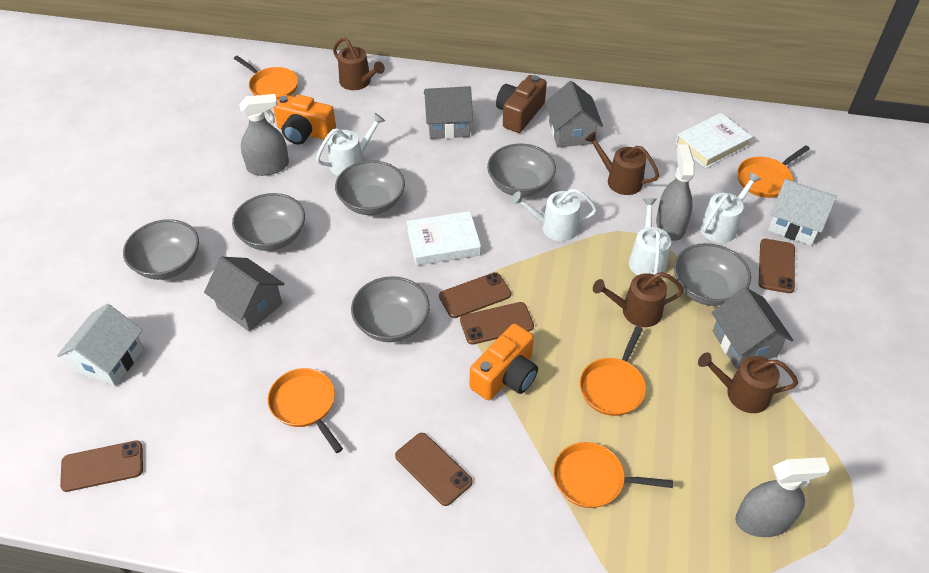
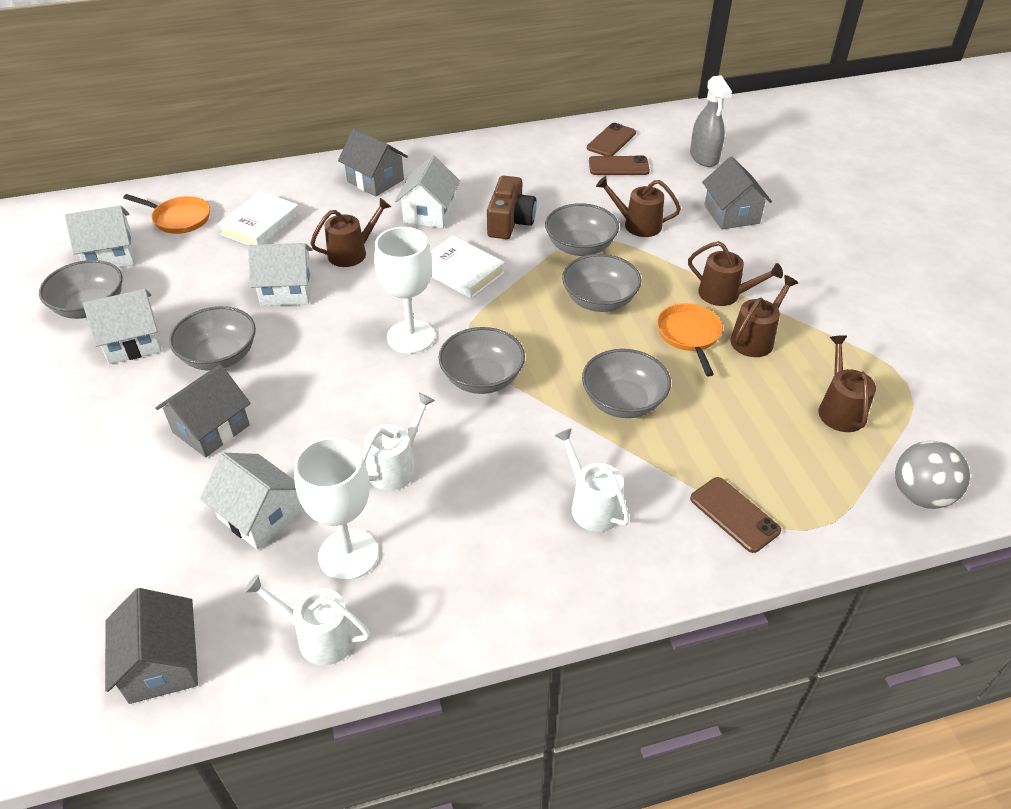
brown phone: [60,440,143,492] [395,433,473,506] [439,272,511,318] [460,302,534,345] [759,239,795,293] = 5 -> [587,123,636,156] [589,155,650,175] [690,477,781,553] = 3
brown watering can: [333,37,385,90] [585,132,659,195] [593,272,684,327] [698,352,798,413] = 4 -> [310,198,391,267] [596,176,681,237] [688,241,783,306] [730,275,798,357] [818,335,876,432] = 5
grey ball: none = 0 -> [895,441,970,509] = 1
grey spray bottle: [239,94,289,176] [656,144,695,241] [735,457,829,537] = 3 -> [690,75,732,167] = 1
orange camera: [273,95,336,145] [470,324,538,400] = 2 -> none = 0
orange pan: [234,56,298,100] [268,368,343,453] [553,442,673,508] [580,326,646,416] [737,145,810,198] = 5 -> [123,194,210,234] [657,303,723,376] = 2
white goblet: none = 0 -> [294,437,378,581] [374,227,435,353] = 2
white house: [57,304,144,386] [768,179,837,246] = 2 -> [65,206,135,268] [83,289,162,364] [200,453,302,550] [248,243,313,306] [395,156,460,228] = 5
white watering can: [316,113,385,176] [511,188,597,241] [629,198,671,275] [700,172,761,243] = 4 -> [244,574,370,665] [362,393,435,491] [555,428,630,532] = 3

